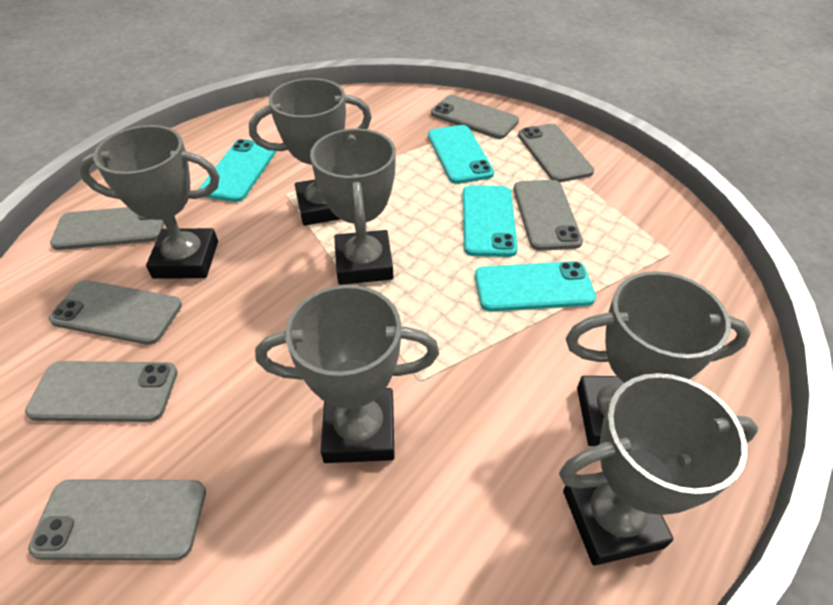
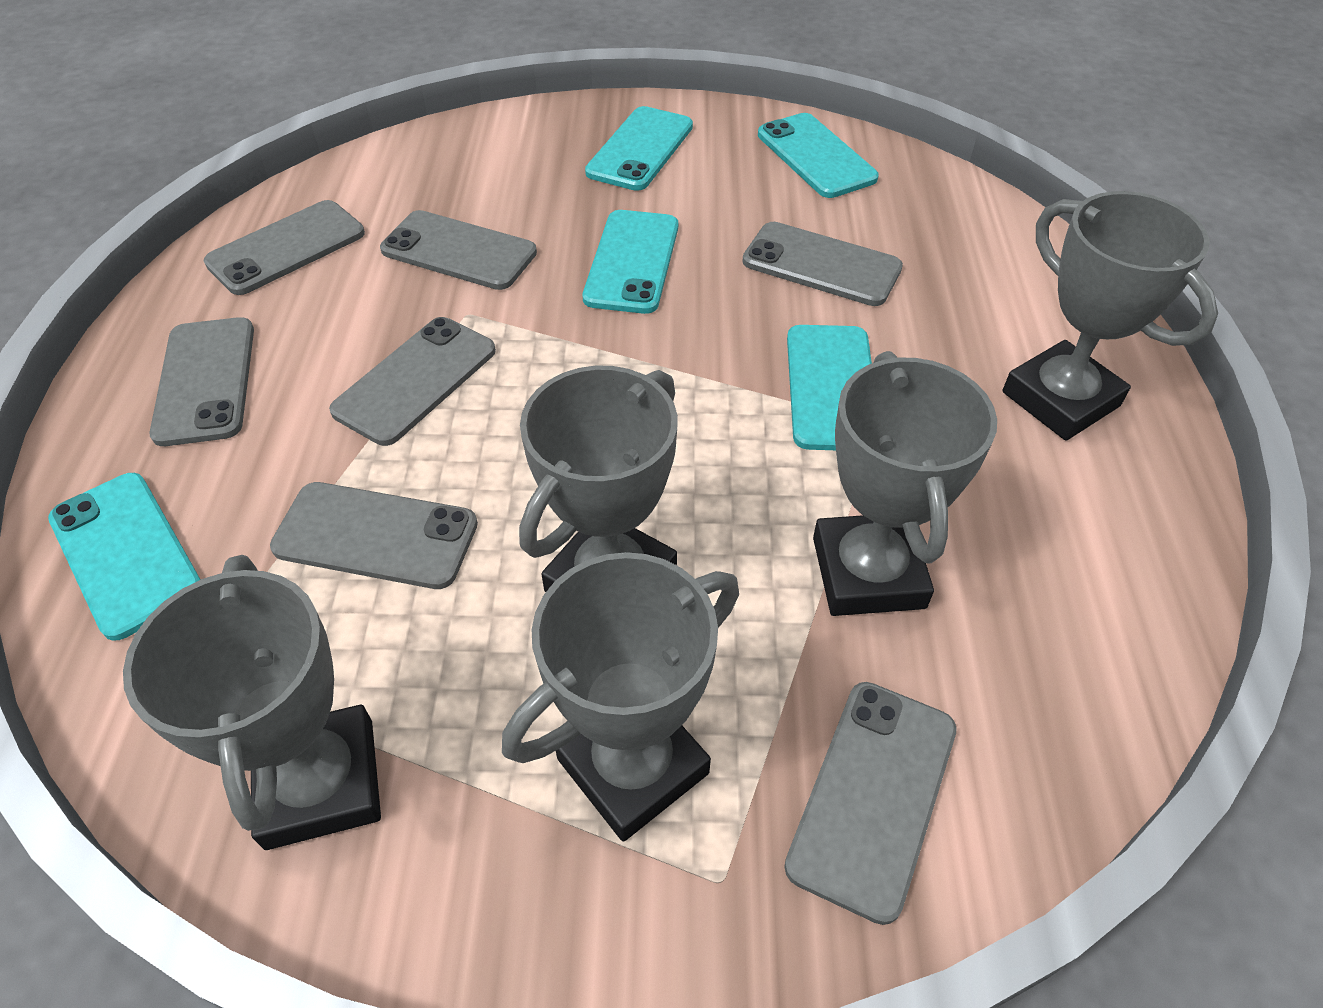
grey trophy: [79,125,220,279] [249,78,372,226] [255,285,439,463] [310,128,396,285] [559,373,758,566] [566,271,751,446] = 6 -> [123,555,381,850] [502,552,739,841] [519,366,678,592] [813,351,997,616] [1003,191,1218,441] = 5
turquoise phone: [199,139,276,202] [428,125,494,184] [463,185,518,257] [475,261,596,312] = 4 -> [48,473,201,641] [583,210,678,314] [585,106,693,191] [758,113,879,198] [787,325,872,450] = 5

